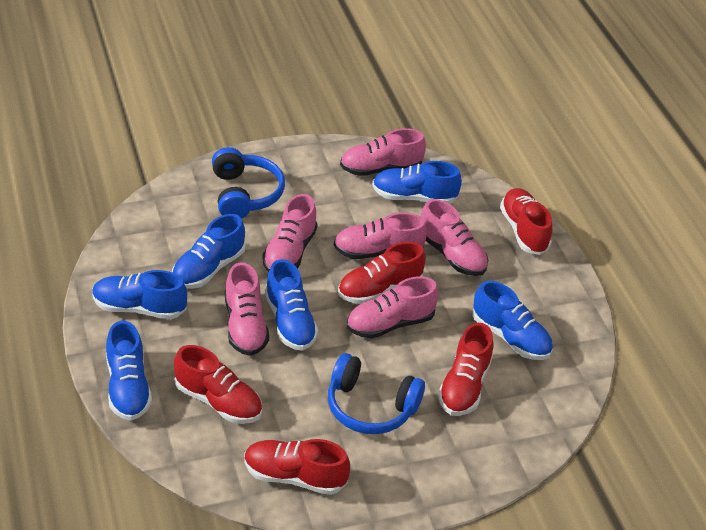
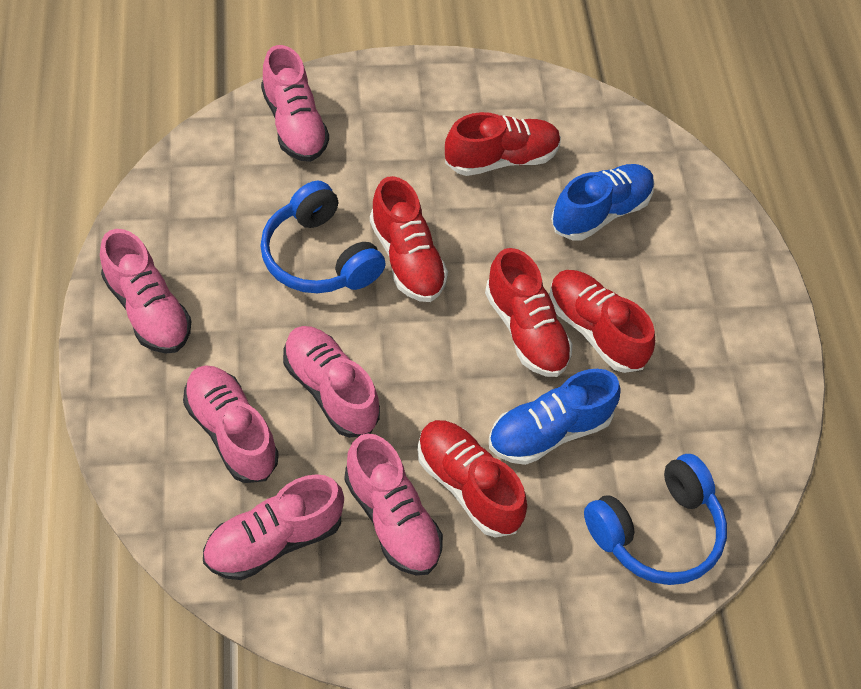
blue shoe: [92,270,187,319] [106,321,152,421] [172,214,246,289] [265,259,318,351] [372,161,462,204] [472,281,553,360] = 6 -> [489,369,621,465] [551,164,655,241] = 2

